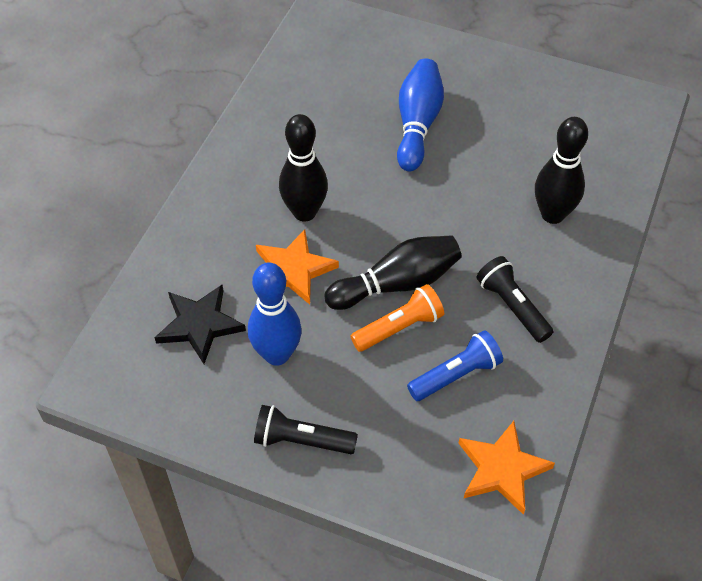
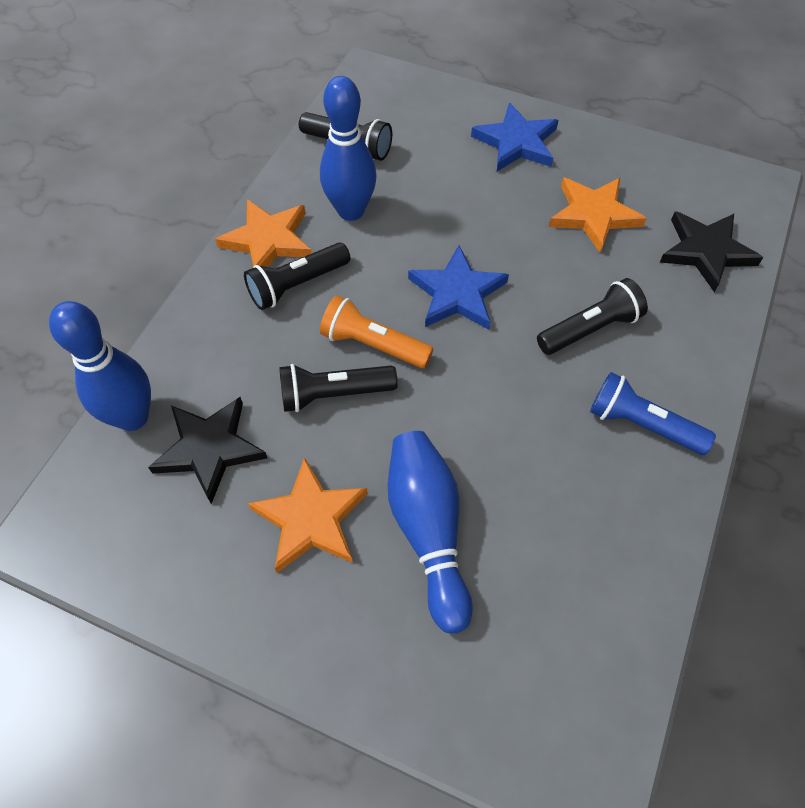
black bowling pin: [279,114,328,221] [325,235,462,310] [535,117,588,224] = 3 -> none = 0
black flashlight: [254,405,358,454] [476,256,554,343] = 2 -> [244,242,350,310] [279,364,398,412] [299,112,392,161] [537,278,648,355] = 4
black star: [154,285,246,364] = 1 -> [148,397,267,504] [660,211,763,292] = 2
blue bowling pin: [248,263,302,366] [397,59,444,171] = 2 -> [49,301,151,431] [320,76,377,221] [388,431,473,634] = 3
blue star: none = 0 -> [408,245,509,330] [471,102,559,171] = 2
orange star: [256,229,339,305] [459,421,555,515] = 2 -> [215,199,312,267] [248,457,368,573] [549,178,647,253] = 3

